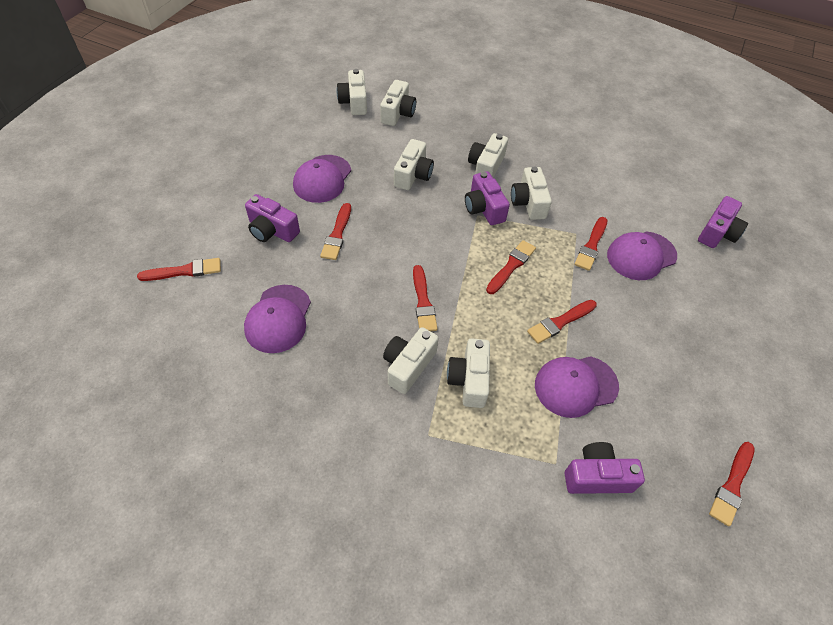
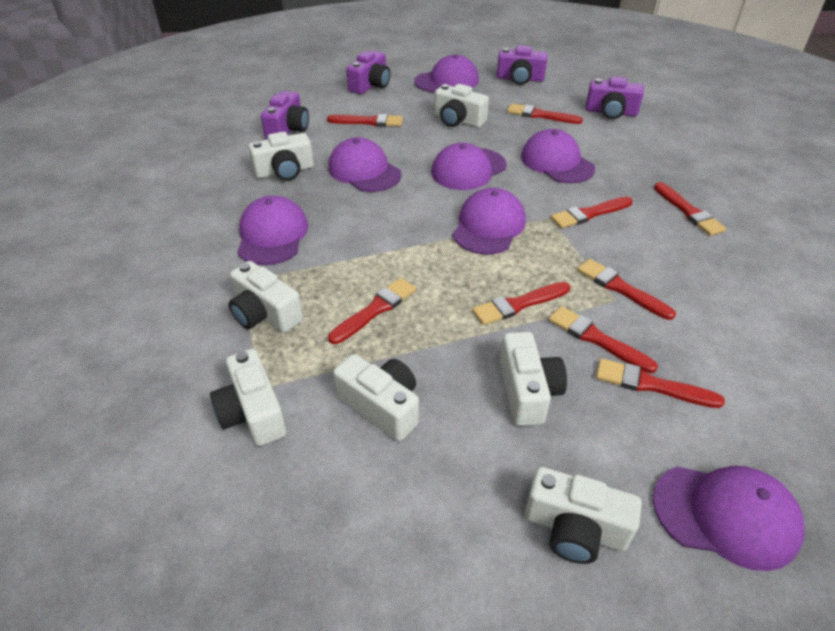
purple cap: [244,285,311,353] [293,155,351,203] [535,356,619,418] [607,231,677,280] = 4 -> [237,196,308,265] [328,137,402,192] [414,55,479,93] [431,143,507,190] [452,188,526,254] [521,129,595,183] [653,466,805,571] = 7
red brush: [137,258,221,281] [320,203,351,260] [413,265,438,331] [486,240,536,294] [527,300,597,344] [574,217,607,271] [709,442,755,527] = 7 -> [327,114,403,127] [328,278,416,344] [472,282,570,325] [507,103,583,124] [549,306,658,373] [551,197,633,228] [577,259,676,320] [596,358,725,408] [654,182,726,236] = 9

